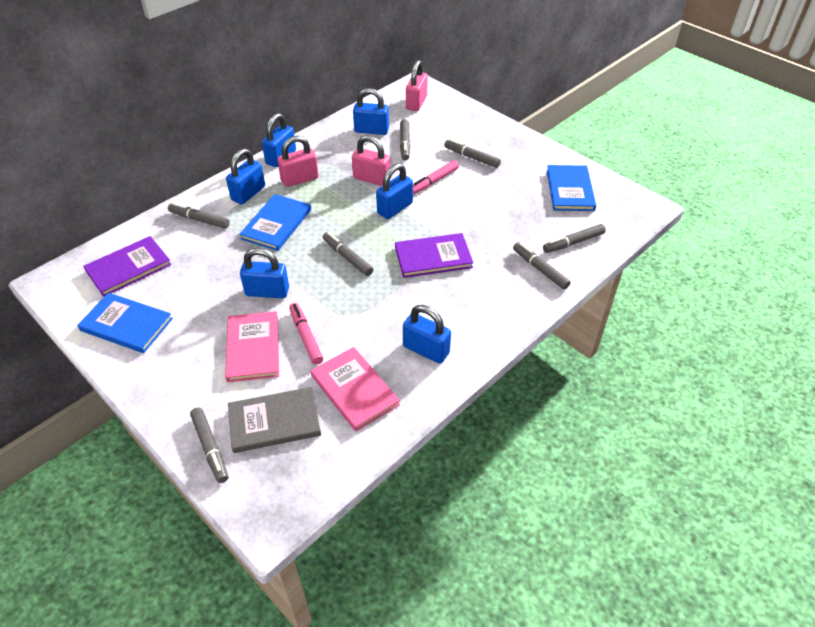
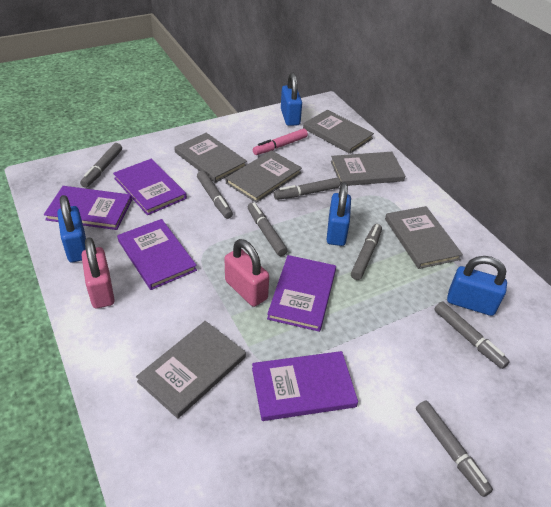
blue book: [77,293,173,353] [240,194,311,251] [547,165,596,211] = 3 -> none = 0
blue padlock: [226,148,265,204] [240,248,289,298] [262,113,296,167] [353,88,389,135] [376,163,413,219] [403,305,451,364] = 6 -> [57,195,86,262] [281,72,302,126] [326,182,351,246] [447,256,507,316] = 4
grey book: [228,387,321,453] = 1 -> [136,321,246,419] [174,133,247,183] [226,150,302,203] [303,110,374,154] [331,152,405,186] [385,206,463,269] = 6
pink book: [225,311,279,382] [311,347,400,431] = 2 -> none = 0
pink marker: [289,303,323,365] [413,160,459,195] = 2 -> [253,129,308,155] = 1
pink padlock: [277,136,319,187] [352,135,391,186] [406,60,428,111] = 3 -> [81,237,115,308] [225,239,269,307] = 2
purple book: [83,236,171,297] [395,233,473,278] = 2 -> [44,186,132,230] [113,159,187,215] [117,219,197,290] [252,351,358,421] [267,255,336,332] = 5

